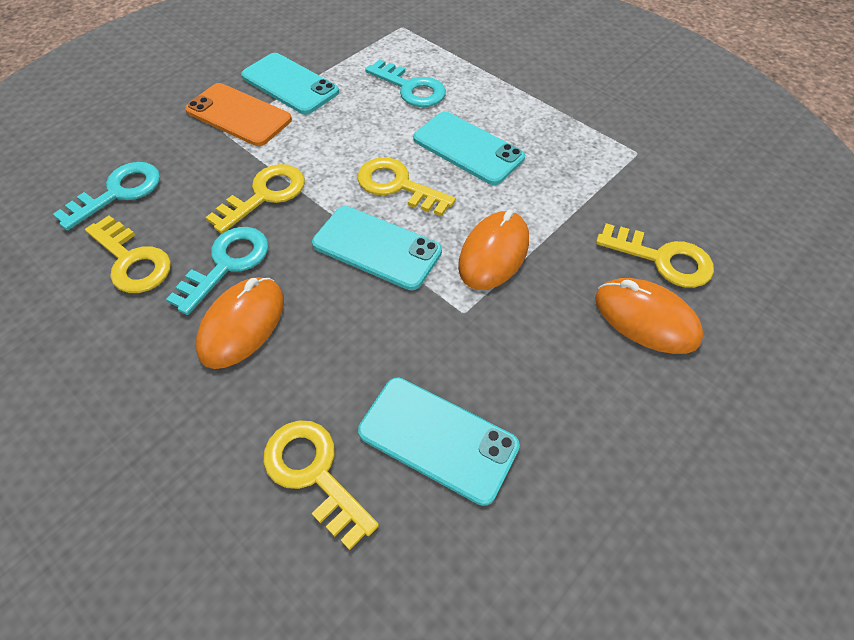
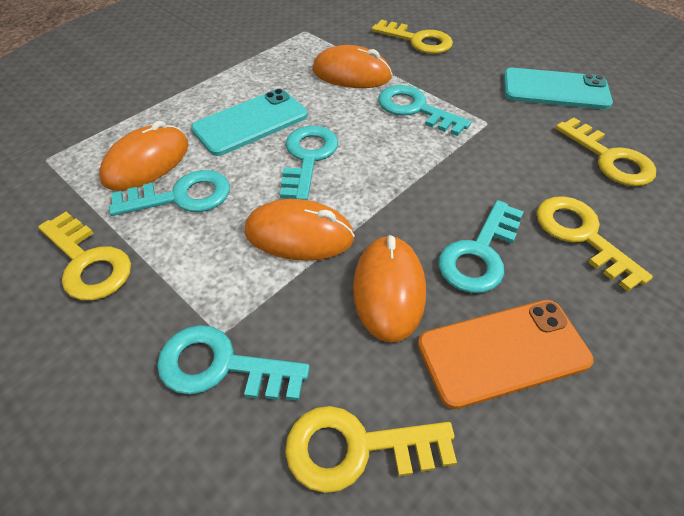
orange mouse: [196,277,284,369] [458,209,529,290] [595,278,704,354] = 3 -> [99,121,189,191] [244,199,355,261] [312,45,392,88] [353,235,426,343] = 4
turquoise key: [53,162,160,231] [166,227,269,315] [365,59,446,107] = 3 -> [109,170,230,216] [157,325,310,401] [280,126,338,200] [378,85,471,136] [438,200,524,293] = 5
turquoise phone: [241,53,339,115] [312,206,442,290] [358,377,520,506] [413,111,525,185] = 4 -> [191,89,308,156] [504,68,613,109] = 2

